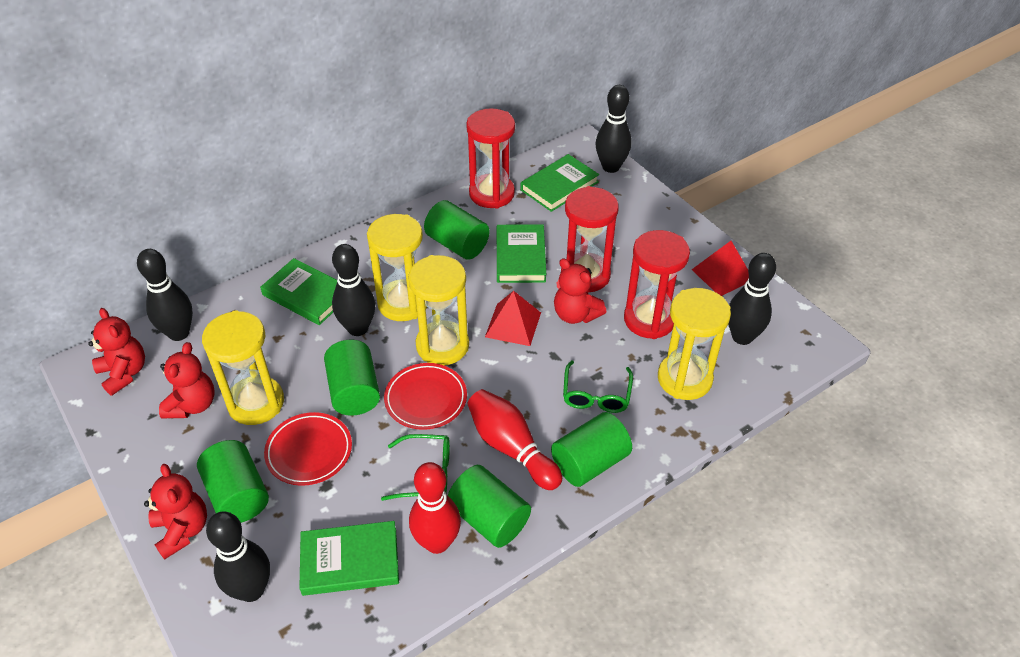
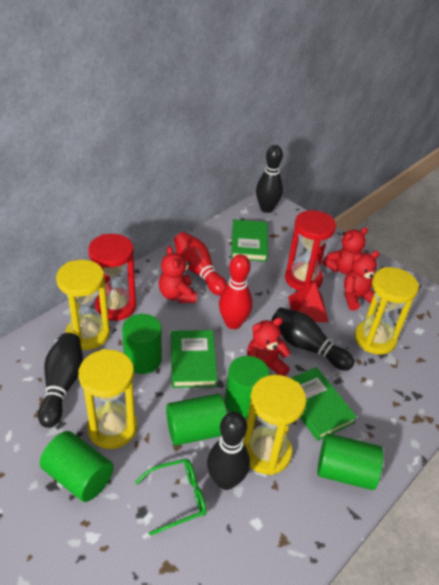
black bowling pin: [137,249,193,341] [206,511,270,602] [332,244,375,336] [596,85,632,173] [728,253,776,345] = 5 -> [38,333,83,428] [207,412,250,490] [256,145,283,213] [272,307,354,371] = 4
green book: [260,258,337,325] [299,521,399,596] [497,224,546,283] [521,154,599,212] = 4 -> [171,330,217,388] [231,220,268,262] [291,367,357,441] = 3
green glasses: [381,434,450,501] [563,360,633,413] = 2 -> [135,459,206,536] = 1
red hourglass: [466,108,515,209] [561,186,619,293] [624,230,690,339] = 3 -> [88,234,136,321] [285,210,336,291] = 2
red plate: [264,412,352,486] [384,363,467,430] = 2 -> none = 0
red pyramid: [485,291,541,346] [692,241,749,296] = 2 -> [288,282,328,322] = 1

